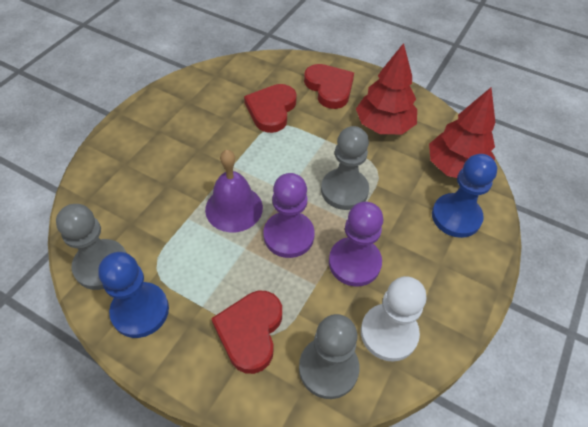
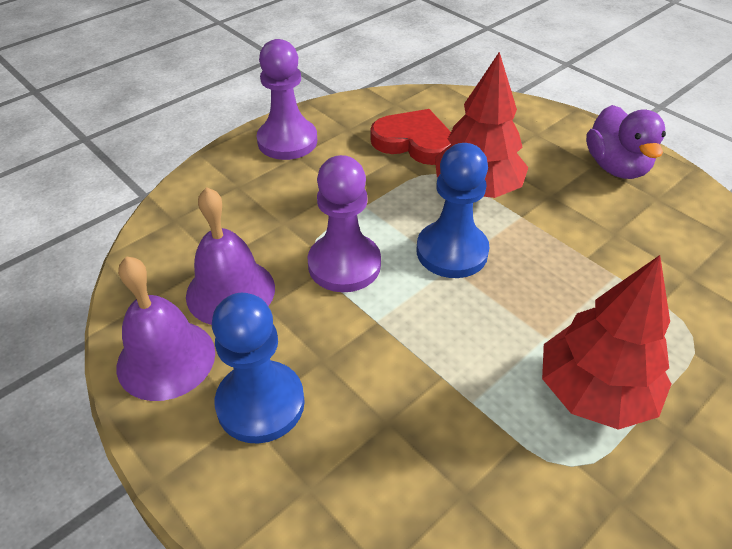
grey pawn: [56,204,126,290] [299,314,360,399] [321,126,369,210] = 3 -> none = 0
purple bell: [205,150,263,232] = 1 -> [117,256,215,401] [186,187,275,325] = 2
purple duck: none = 0 -> [586,105,666,179] = 1
red heart: [211,291,282,374] [244,84,297,133] [304,64,354,109] = 3 -> [370,109,451,165] = 1
white pawn: [361,276,427,361] = 1 -> none = 0

